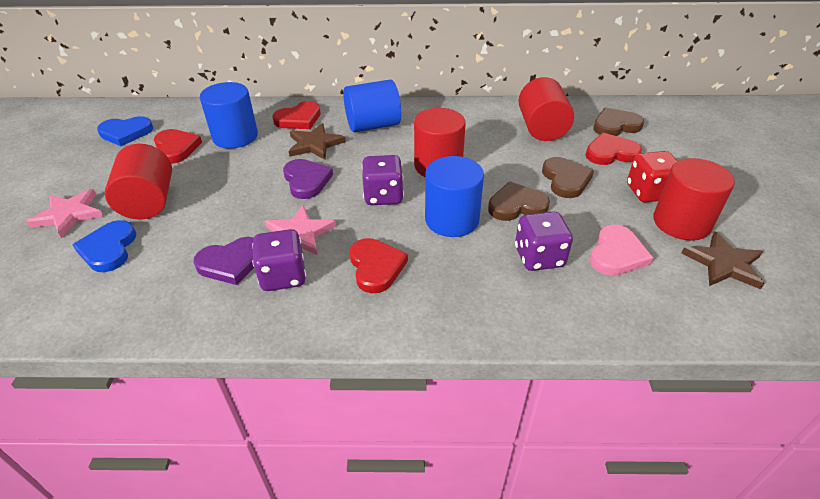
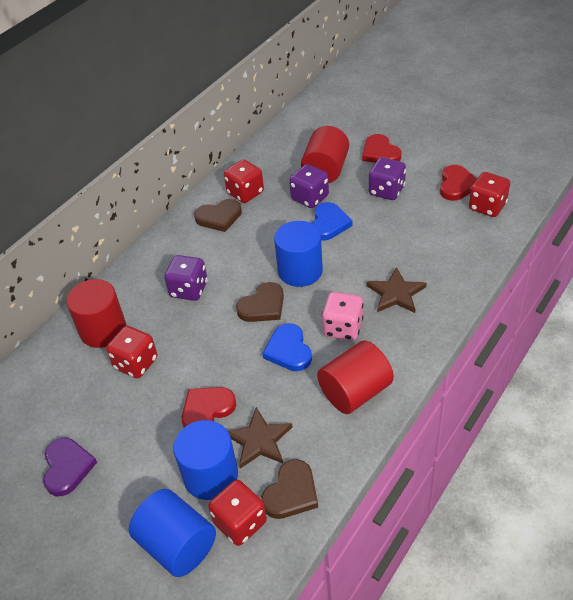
pink dice: none = 0 -> [322,292,364,341] = 1
pink heart: [590,224,653,276] = 1 -> none = 0
pink star: [26,189,103,238] [265,205,336,255] = 2 -> none = 0
purple heart: [193,237,254,285] [283,159,333,199] = 2 -> [43,438,97,496] = 1
red cylinder: [105,144,172,219] [414,108,466,177] [518,77,574,141] [653,158,735,241] = 4 -> [67,279,126,348] [301,126,349,183] [317,340,394,414] = 3
red dice: [627,151,677,202] = 1 -> [106,326,157,378] [208,480,267,546] [224,159,264,203] [469,172,510,217] = 4
red heart: [154,129,202,164] [272,101,321,129] [350,238,408,293] [586,133,642,165] = 4 -> [182,387,236,427] [362,134,401,163] [440,165,477,201] = 3

